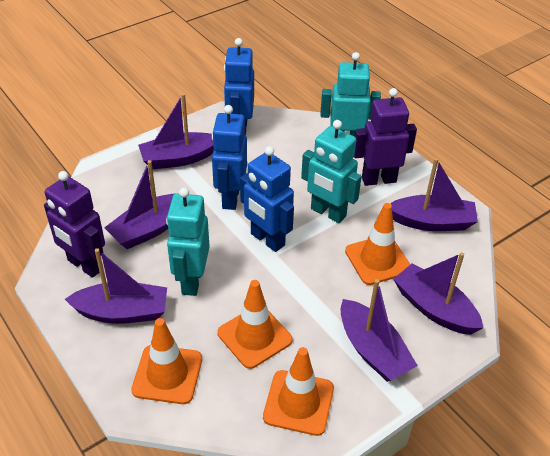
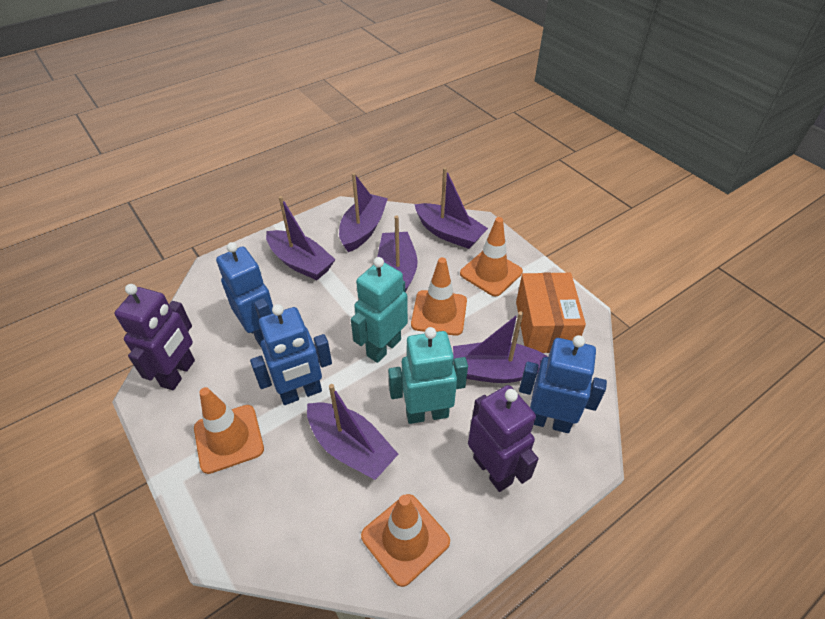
orange box: none = 0 -> [516,272,586,353] = 1
turquoise robot: [166,187,210,296] [301,120,362,223] [320,52,381,137] = 3 -> [351,257,408,363] [388,327,468,424] = 2

